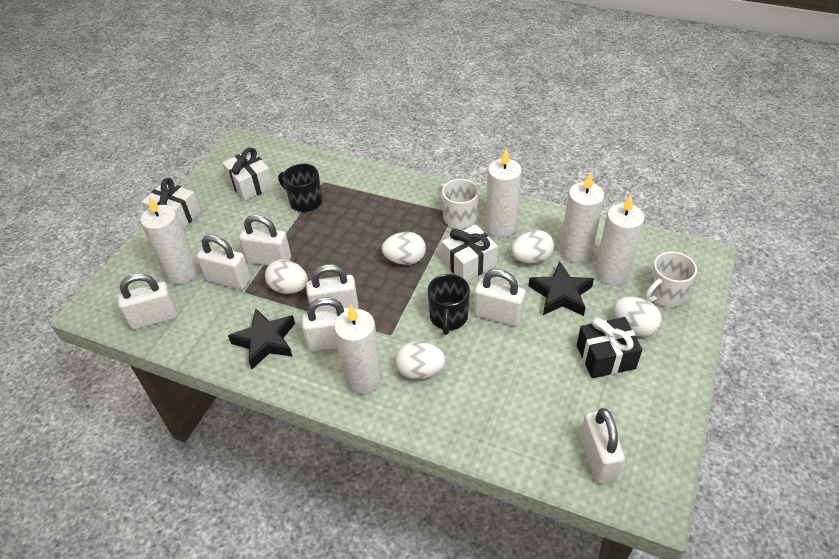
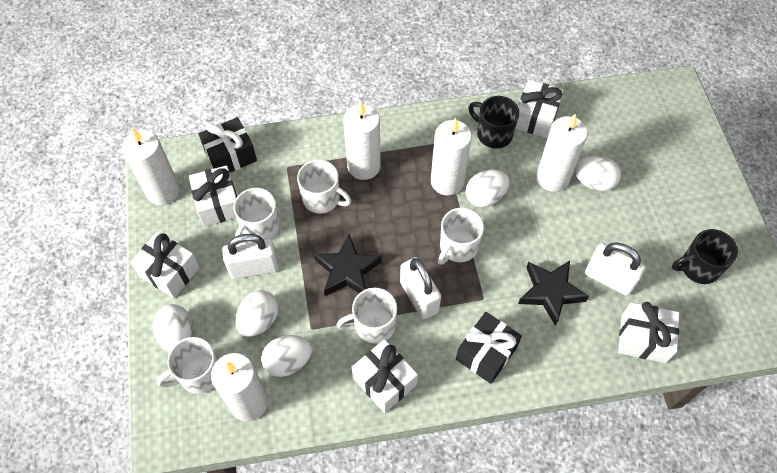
black gift: [577,317,642,378] = 1 -> [198,117,257,172] [456,312,522,384] = 2
white gift: [142,178,201,229] [222,148,274,201] [442,224,498,281] = 3 -> [130,232,200,298] [189,165,237,227] [351,339,418,413] [515,80,564,138] [618,302,679,363] = 5
white mug: [438,179,479,229] [645,251,697,307] = 2 -> [157,337,218,394] [234,188,280,238] [297,160,351,214] [337,288,397,344] [438,208,484,265] = 5
white padlock: [118,273,178,330] [197,235,251,290] [239,215,291,266] [302,298,349,352] [306,264,359,311] [474,269,526,327] [580,408,625,484] = 7 -> [222,234,279,279] [400,257,441,319] [585,242,646,296] = 3

